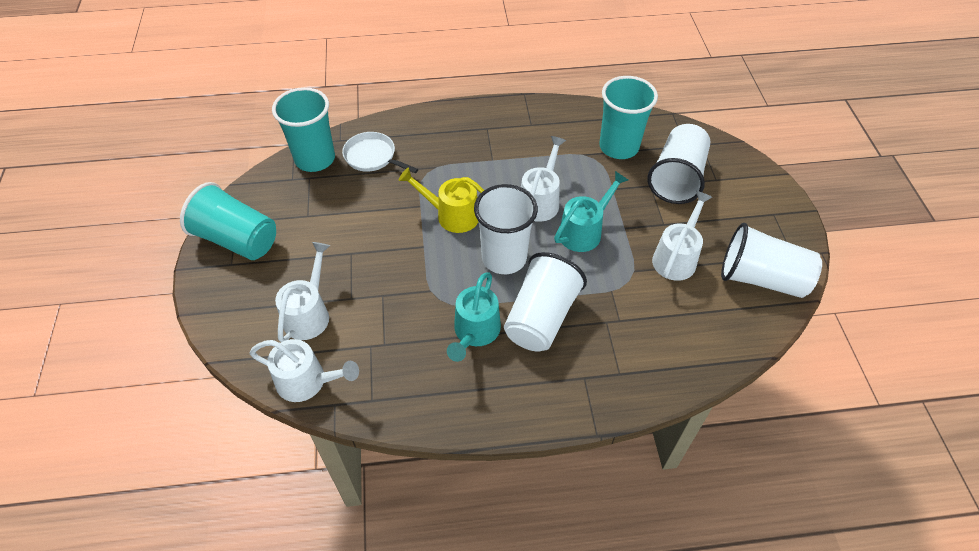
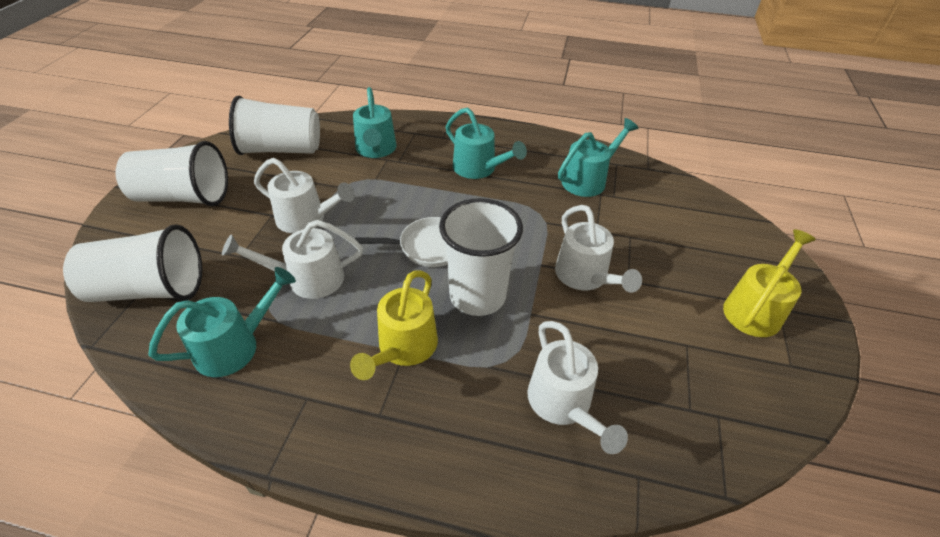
turquoise cup: [180,182,276,260] [272,87,335,172] [599,76,658,159] = 3 -> none = 0
turquoise watering can: [447,272,501,362] [554,171,628,252] = 2 -> [148,267,296,377] [353,87,396,158] [446,107,527,179] [558,118,639,197] = 4
yellow watering can: [398,167,484,233] = 1 -> [350,271,438,380] [723,229,816,337] = 2

